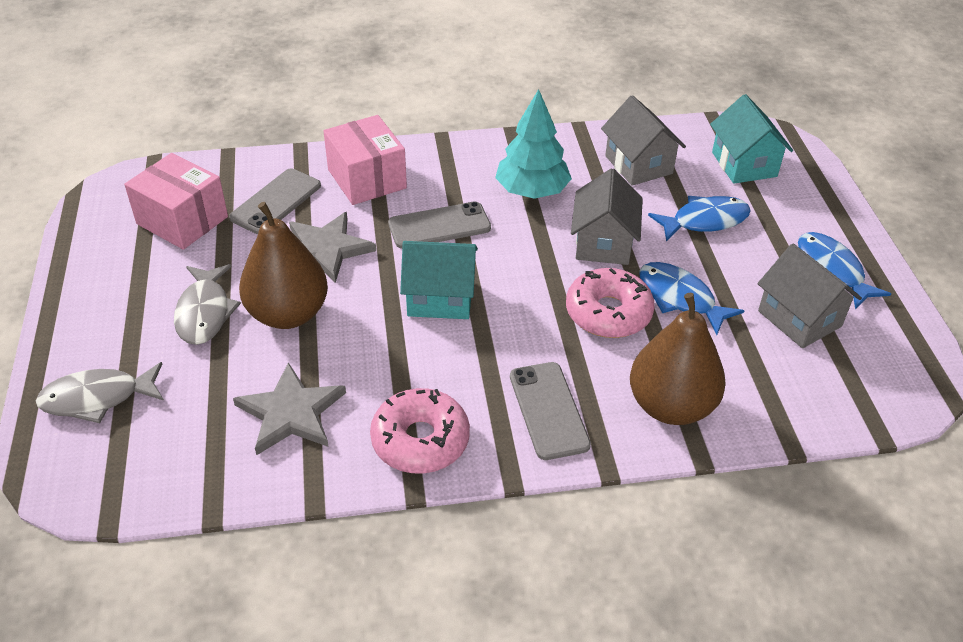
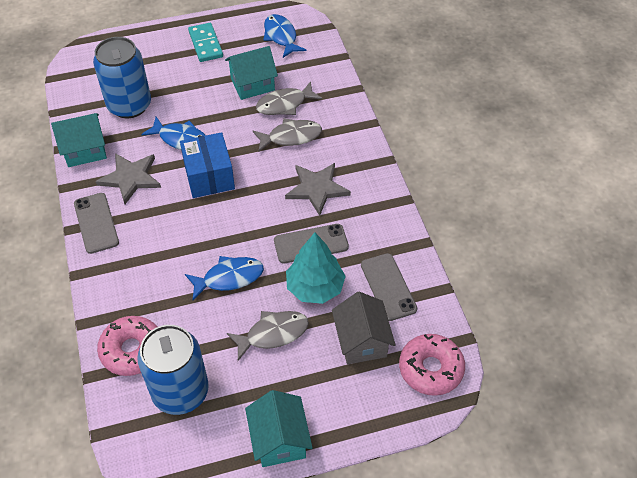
blue box: none = 0 -> [180,132,235,198] = 1
blue can: none = 0 -> [93,37,151,118] [137,325,209,415] = 2
brown pear: [239,202,328,329] [630,293,726,425] = 2 -> none = 0
grey fish: [36,362,164,423] [174,264,241,345] = 2 -> [227,311,309,361] [253,118,322,152] [256,81,322,115] = 3
grey house: [571,168,643,265] [601,95,686,186] [758,243,862,348] = 3 -> [332,291,396,364] = 1
pink box: [124,153,228,250] [324,115,407,205] = 2 -> none = 0
turquoise domino: none = 0 -> [188,23,223,62] = 1
turquoise house: [400,241,478,319] [710,94,793,184] = 2 -> [51,113,107,167] [225,46,278,100] [245,390,313,467] = 3

